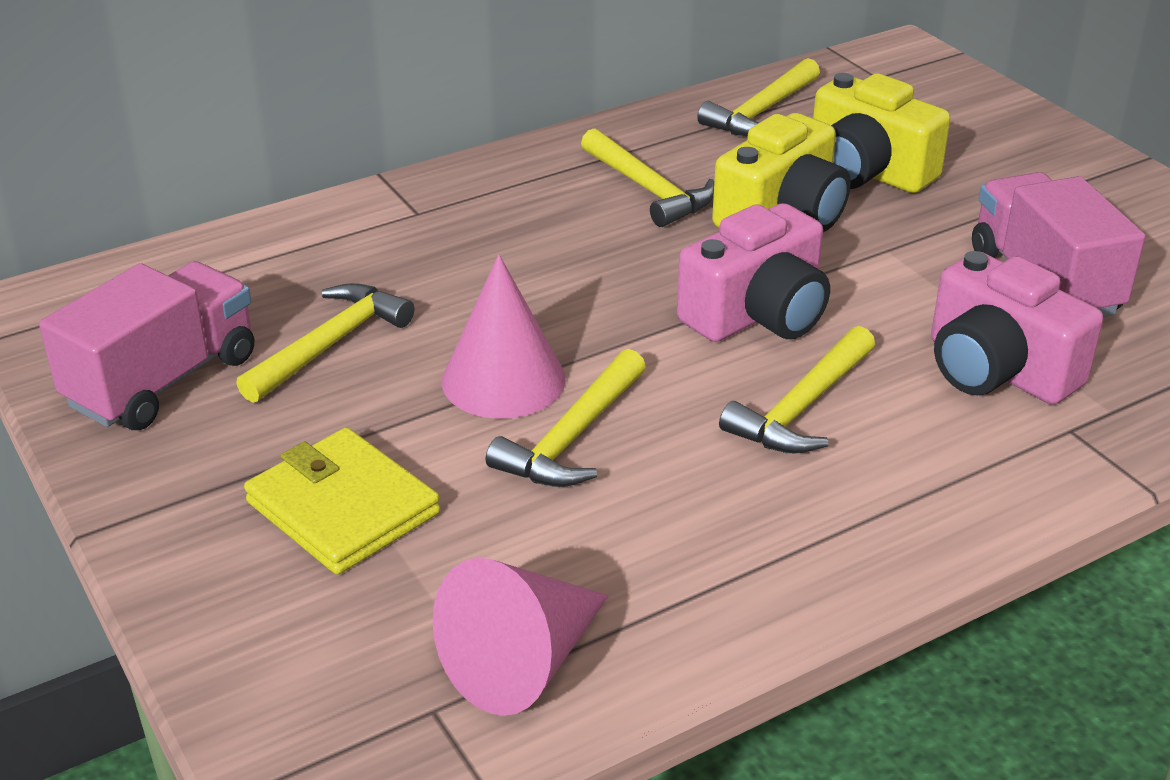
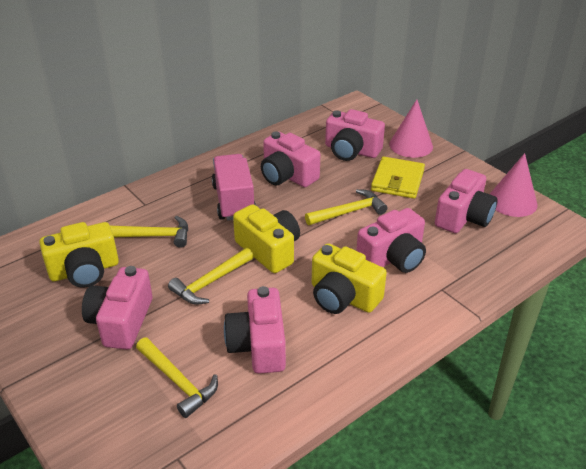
pink camera: [677,203,830,342] [931,251,1103,405] = 2 -> [82,266,152,350] [224,286,286,374] [261,132,320,187] [325,109,385,161] [356,208,426,273] [435,169,498,233] = 6
pink truck: [39,261,254,430] [972,172,1146,317] = 2 -> [212,154,256,221] = 1
yellow camera: [712,113,851,232] [813,73,950,193] = 2 -> [39,222,119,288] [233,204,300,273] [312,243,387,314] = 3
yellow hammer: [236,283,414,403] [486,349,646,487] [581,128,714,227] [697,58,820,136] [719,326,875,454] = 5 -> [110,216,188,248] [136,337,218,418] [168,248,254,305] [305,189,388,225] = 4

